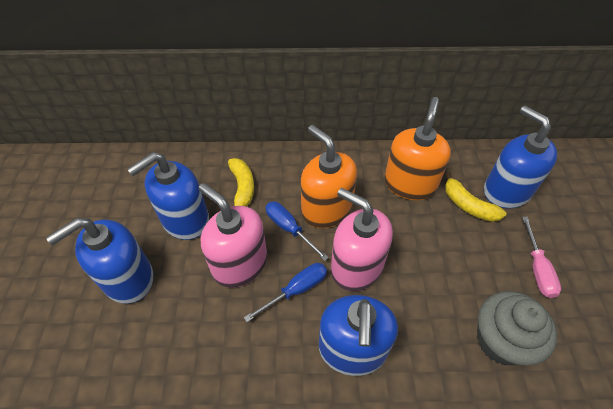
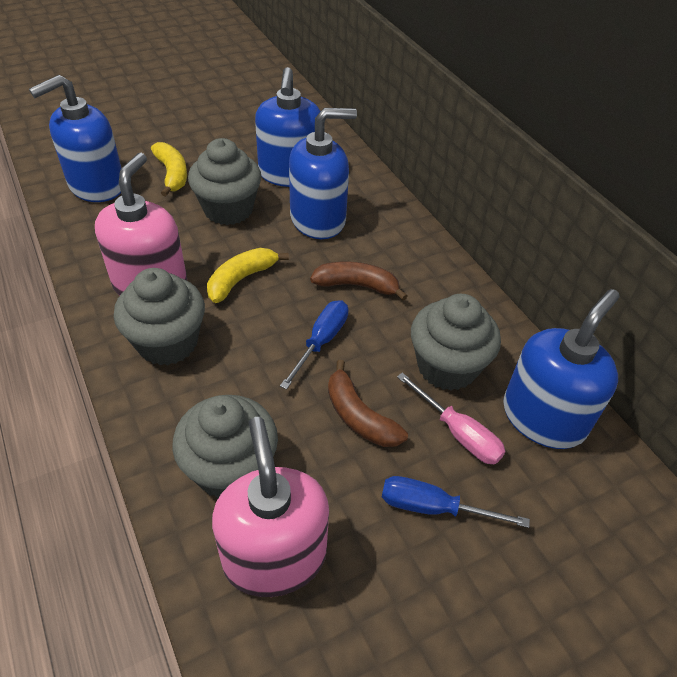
brown banana: none = 0 -> [310,261,407,301] [328,360,408,447] = 2
grey cupcake: [477,291,557,366] = 1 -> [114,268,205,365] [172,395,278,499] [188,138,261,225] [411,294,501,391] = 4
orange soap dispenser: [301,125,357,228] [384,97,451,200] = 2 -> none = 0

